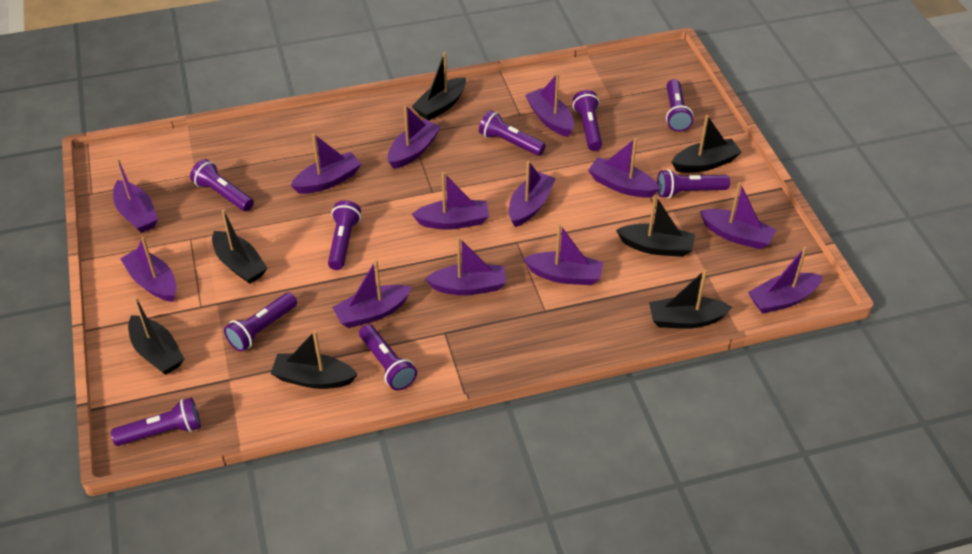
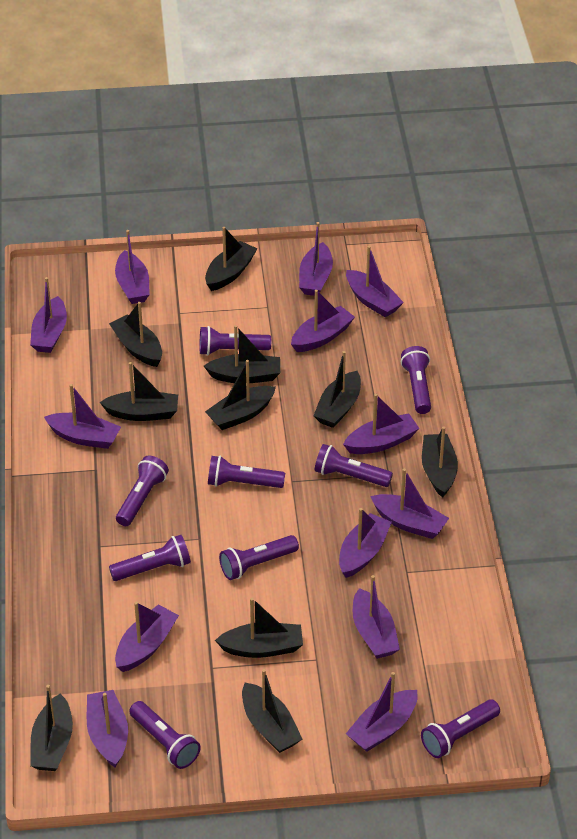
black boat: [128,297,184,375] [212,209,267,284] [270,330,358,389] [412,52,466,121] [616,195,695,257] [649,269,732,329] [672,115,742,173] = 7 -> [30,685,73,771] [100,362,178,421] [109,302,162,367] [204,325,280,383] [205,227,258,291] [205,360,276,430] [215,598,303,658] [242,669,302,753] [313,351,361,428] [422,426,458,497] = 10

